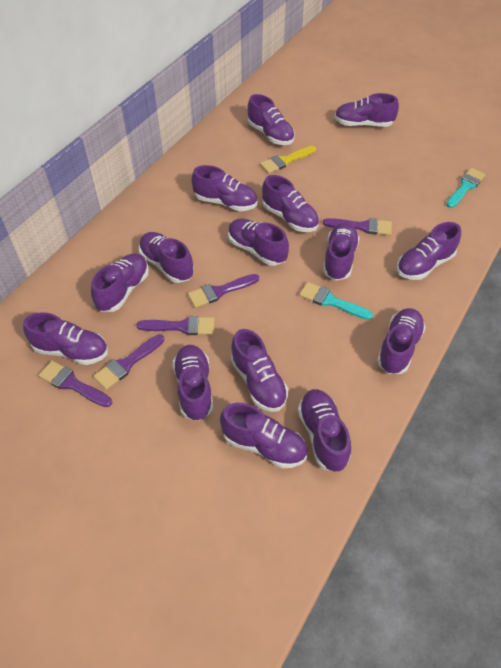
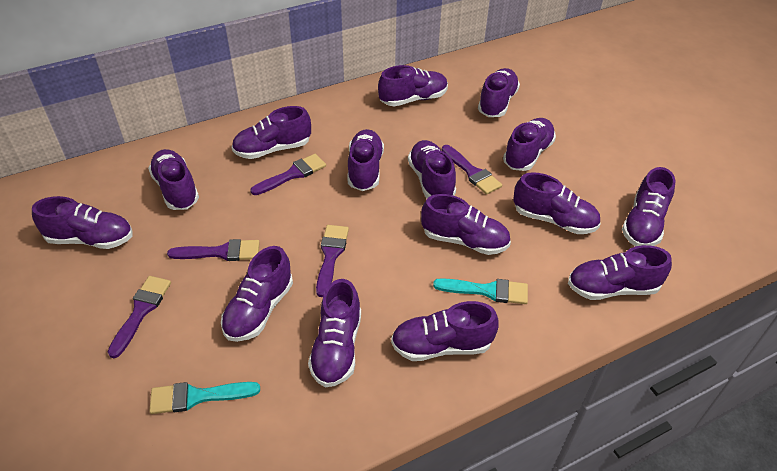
yellow brush: [260,146,316,174] = 1 -> none = 0

